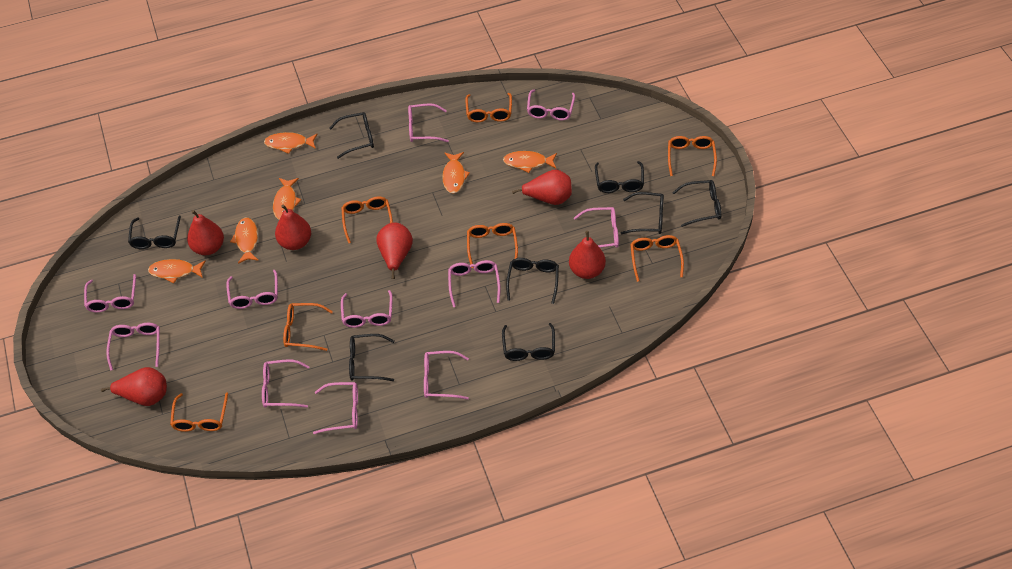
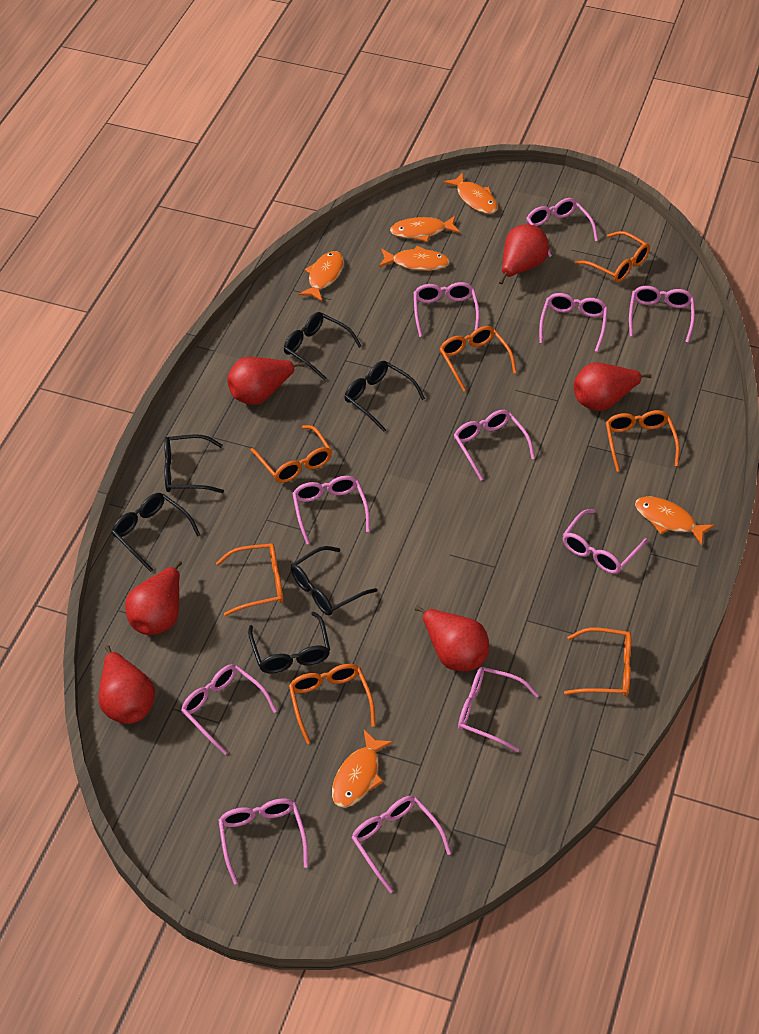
black glasses: [128,216,181,249] [330,112,374,159] [349,334,395,381] [502,323,555,361] [506,258,559,304] [595,161,644,193] [621,192,664,234] [672,180,722,227] = 8 -> [111,493,200,572] [164,434,224,493] [248,612,330,673] [284,312,361,380] [291,546,378,616] [344,361,425,432] = 6

